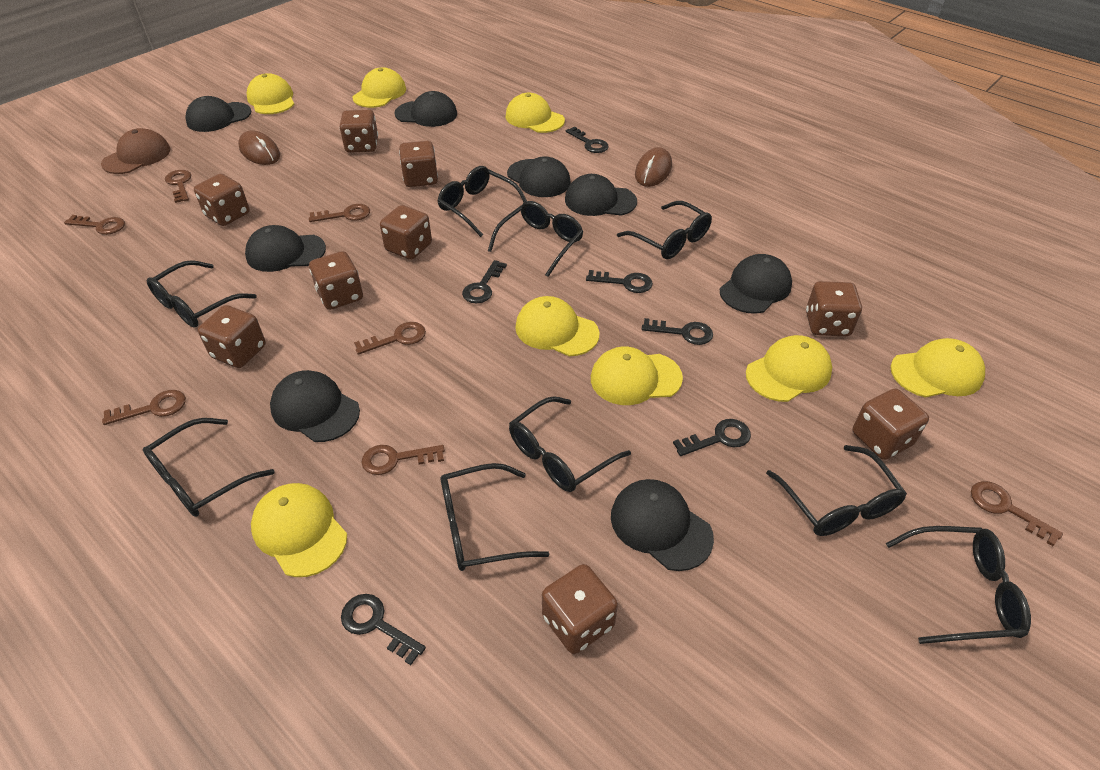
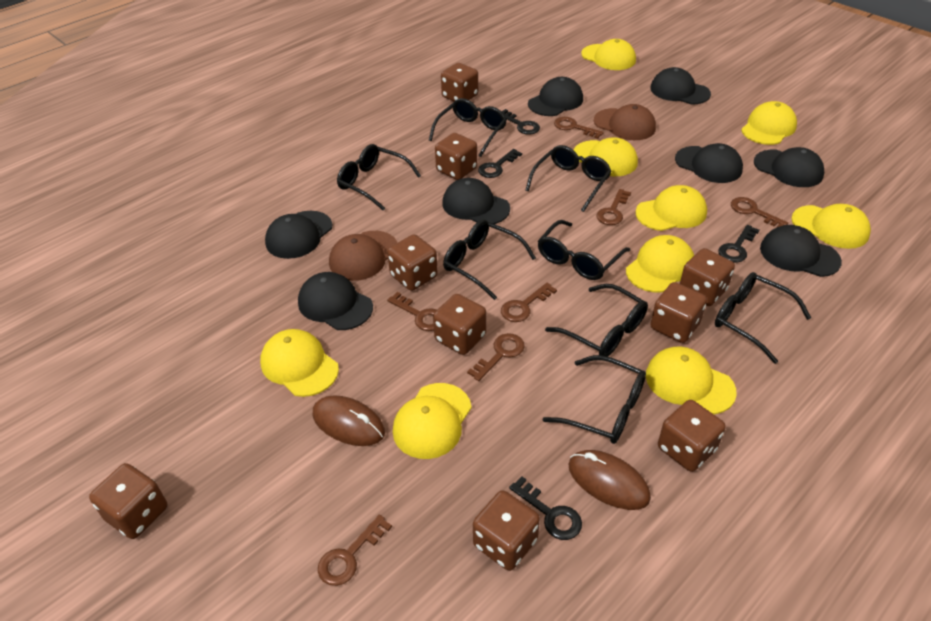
black glasses: [143,418,275,517] [147,260,257,328] [437,166,527,237] [441,463,549,571] [488,201,583,277] [509,396,631,492] [617,201,712,259] [766,445,907,536] [886,526,1031,644] = 9 -> [337,144,421,210] [429,98,507,157] [443,220,536,300] [525,145,612,212] [538,220,630,280] [543,355,646,444] [545,284,648,357] [715,272,811,364] = 8
black key: [341,594,426,665] [462,260,507,303] [566,127,609,153] [586,270,653,293] [642,318,713,345] [673,419,751,456] = 6 -> [478,149,522,178] [501,109,540,135] [509,476,582,540] [718,225,759,263] = 4
brown cap: [101,128,170,174] = 1 -> [329,231,397,281] [594,104,656,140] = 2
yellow cap: [247,73,294,114] [251,483,347,577] [353,67,406,108] [506,93,565,133] [515,296,599,356] [591,346,683,405] [746,335,832,402] [891,338,985,398] = 8 -> [260,329,339,397] [393,383,472,459] [574,137,638,176] [581,39,636,70] [626,235,694,293] [636,185,707,231] [646,346,737,414] [741,101,797,145] [791,204,871,249] = 9

